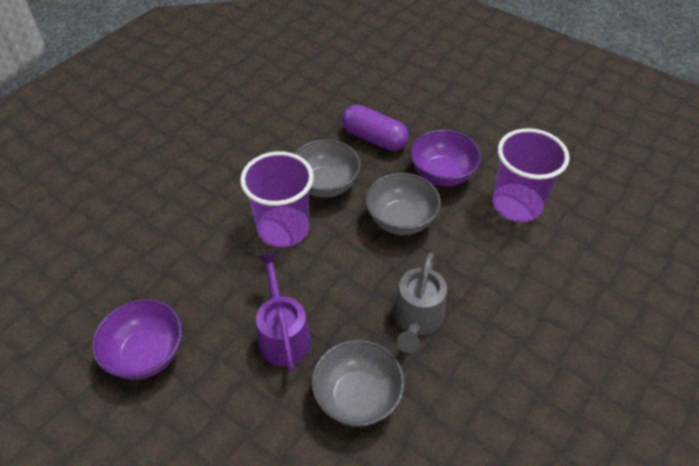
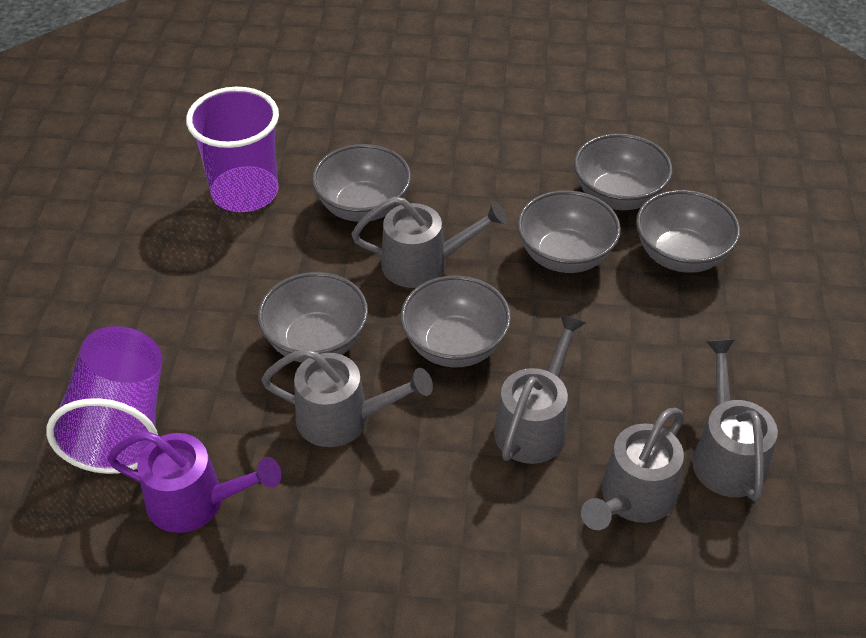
grey bowl: [293,139,361,198] [312,340,405,427] [365,173,441,235] = 3 -> [258,272,368,363] [312,144,411,222] [400,275,511,367] [517,190,621,273] [574,133,673,210] [636,190,740,273] = 6
grey watering can: [393,252,447,353] = 1 -> [261,349,433,447] [351,196,508,288] [494,313,586,464] [581,408,684,530] [692,339,778,502] = 5
purple bowl: [92,299,183,380] [410,129,481,186] = 2 -> none = 0
purple capsule: [342,104,409,151] = 1 -> none = 0

